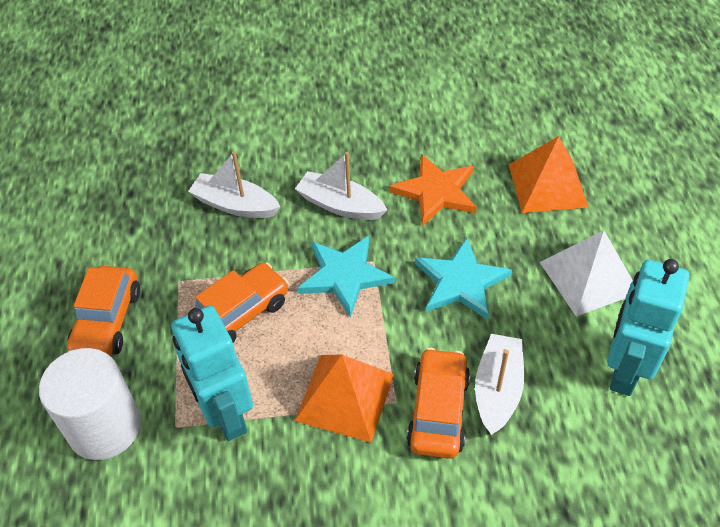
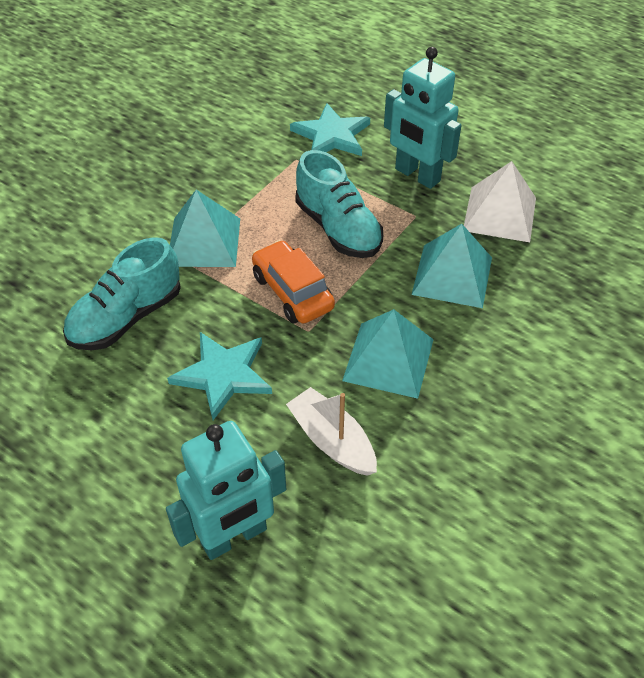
orange car: [67,266,140,356] [187,262,289,343] [406,348,470,459] = 3 -> [252,240,335,324] = 1
orange pyramid: [295,355,394,442] [509,136,588,213] = 2 -> none = 0
orange star: [389,154,477,226] = 1 -> none = 0
turquoise pyramid: none = 0 -> [170,189,240,267] [342,309,434,399] [411,224,492,308] = 3
turquoise shoe: none = 0 -> [63,237,181,350] [295,150,383,258] = 2
white boat: [188,151,280,218] [295,152,387,220] [475,334,524,435] = 3 -> [286,387,377,476] = 1
white cylinder: [39,348,141,460] = 1 -> none = 0

